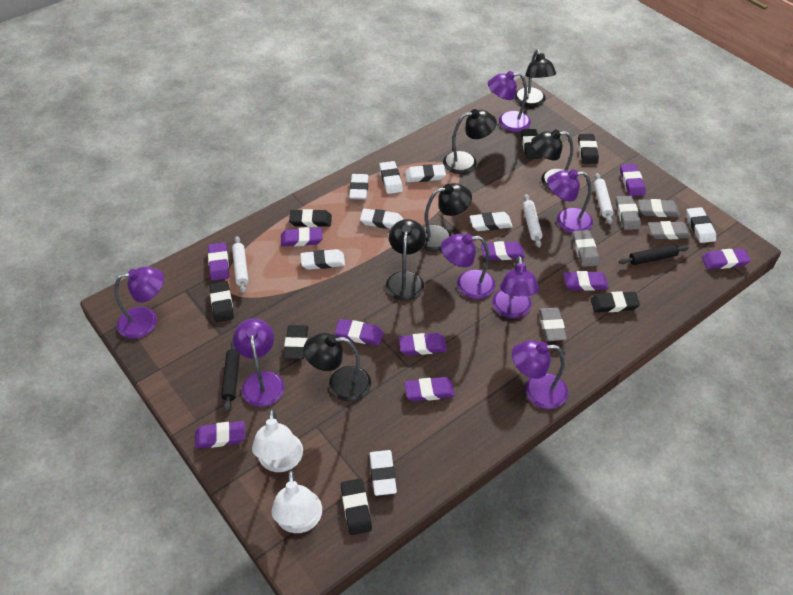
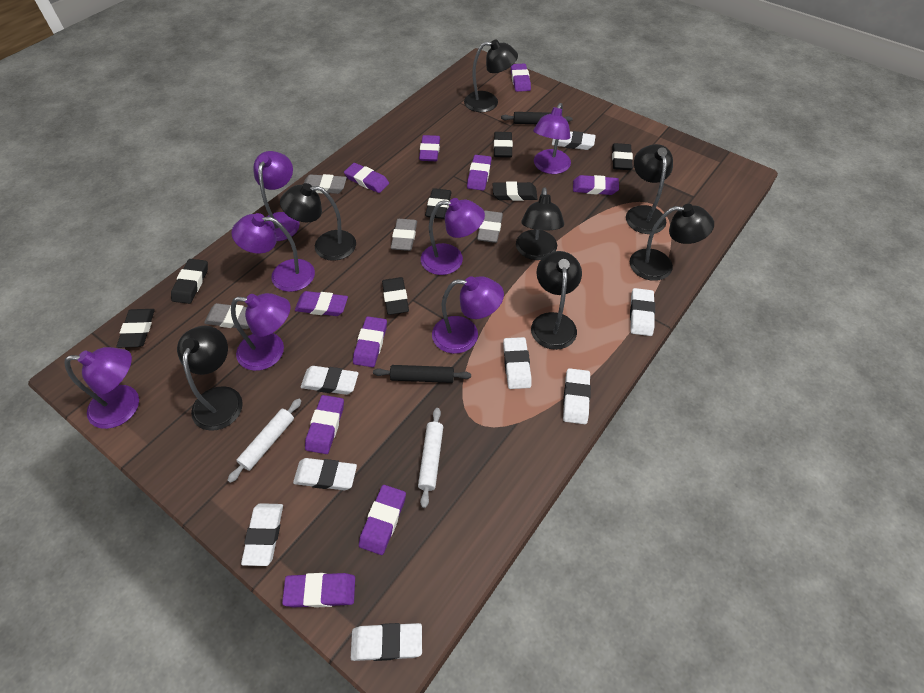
black lamp: [303,333,371,401] [386,219,426,301] [422,183,472,252] [443,109,497,174] [515,49,556,107] [531,129,573,190] = 6 -> [177,326,243,431] [280,183,356,261] [464,39,518,112] [516,187,564,260] [531,251,582,350] [626,144,673,234] [630,204,714,281] = 7
grey eraser: [539,308,567,341] [573,230,599,267] [616,196,641,230] [638,199,680,217] [648,221,691,239] = 5 -> [204,303,249,329] [304,174,347,194] [391,219,417,251] [477,211,503,243] = 4
white lamp: [252,409,303,472] [271,470,322,533] = 2 -> none = 0
white rolling pin: [232,236,248,294] [523,194,542,248] [594,173,613,224] = 3 -> [227,399,301,483] [418,408,443,508] = 2

